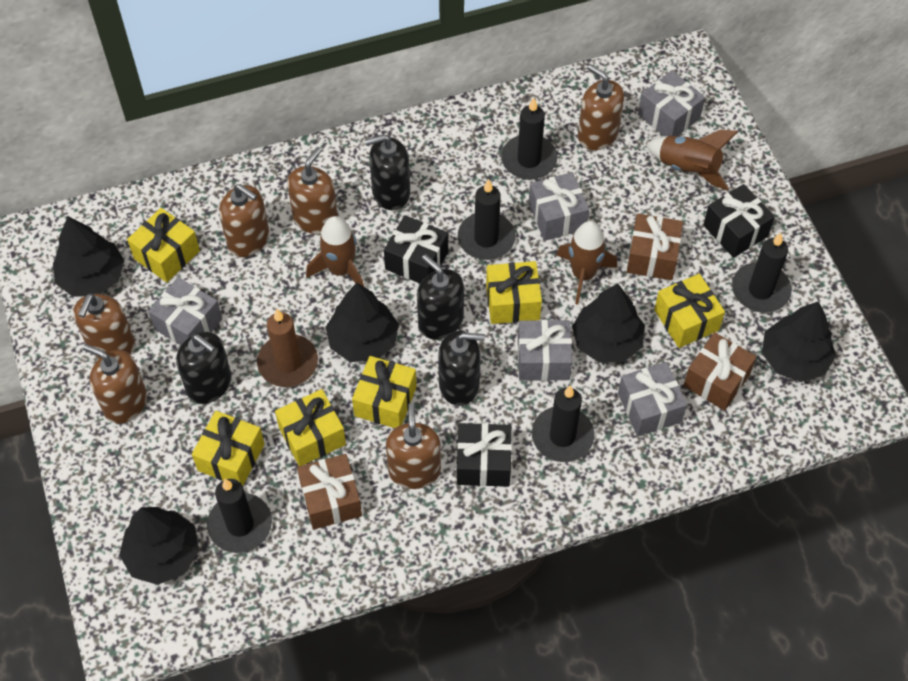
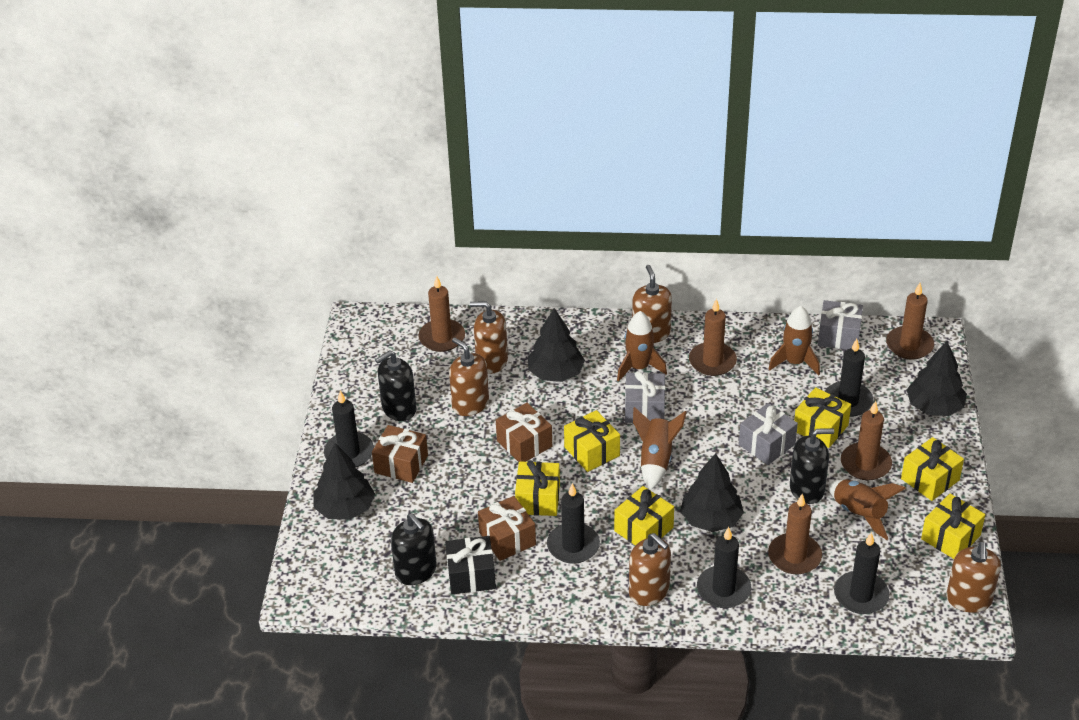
black gift: [384,215,448,283] [457,423,512,487] [703,184,775,258] = 3 -> [445,536,496,594] = 1
black soap dispenser: [176,332,231,404] [365,134,410,210] [417,254,464,340] [438,331,485,406] = 4 -> [375,350,417,421] [391,513,437,585] [790,428,834,504] = 3
black tree: [53,217,125,297] [119,507,199,585] [326,283,399,362] [572,283,645,363] [762,301,836,382] = 5 -> [313,443,375,520] [528,308,585,382] [680,453,744,532] [907,341,967,416] = 4
brown candle: [257,309,318,387] = 1 -> [418,276,465,352] [689,299,737,376] [768,494,822,574] [841,401,892,480] [886,283,934,360] = 5
brown rocket: [306,216,364,287] [557,221,617,305] [646,130,738,191] = 3 -> [617,311,667,382] [633,407,687,490] [768,306,820,376] [829,479,906,540] = 4
brown soap dispenser: [73,293,135,358] [83,344,147,424] [219,184,269,257] [287,147,338,234] [386,403,441,489] [578,64,624,150] = 6 -> [449,338,489,416] [470,301,508,374] [629,533,671,606] [632,265,672,343] [946,542,1001,613] = 5
grey gift: [148,277,222,345] [518,320,572,381] [528,172,589,241] [618,362,687,436] [638,71,705,137] = 5 -> [625,371,665,423] [739,403,798,465] [818,300,863,350] = 3

